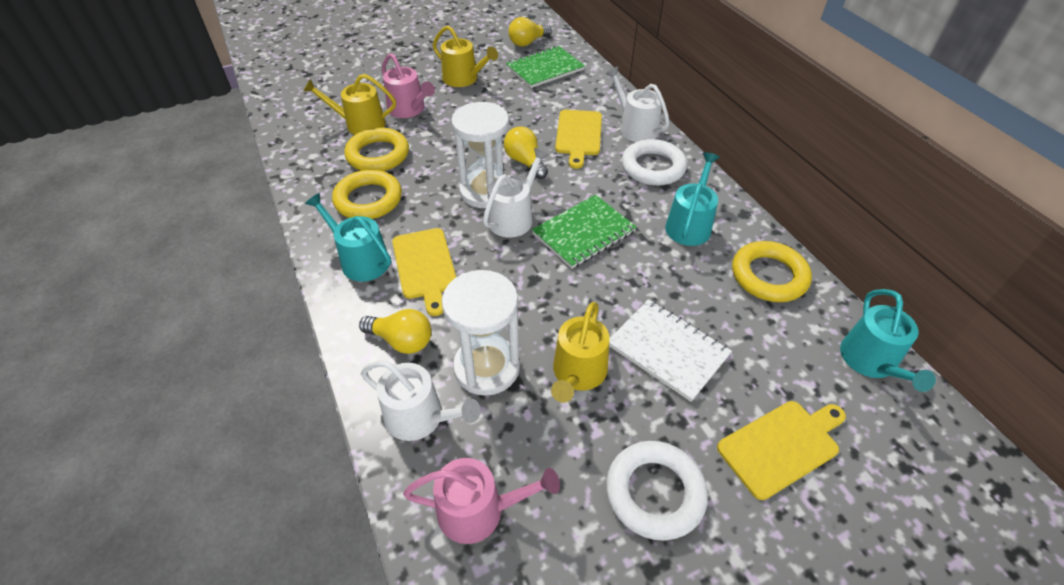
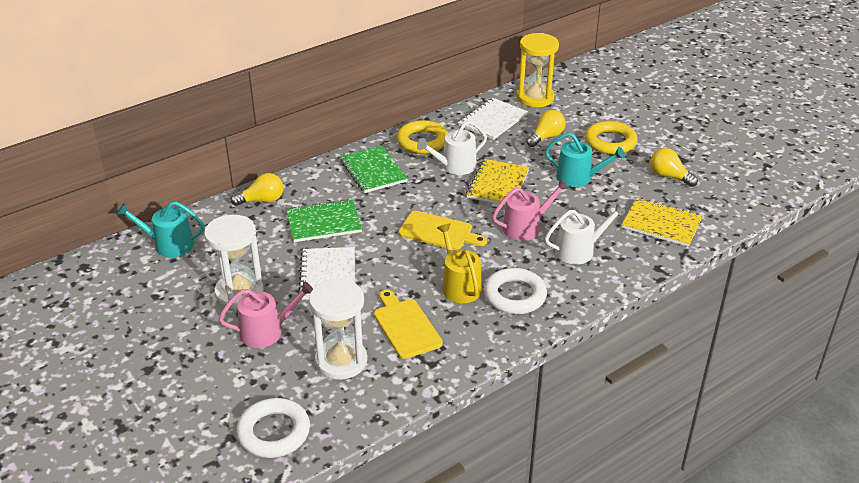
turquoise watering can: [305,193,391,282] [665,152,719,246] [840,289,936,392] = 3 -> [116,201,205,257] [545,133,625,187] = 2
white notebook: [609,299,732,402] = 1 -> [298,247,355,300] [458,98,528,140] = 2
white watering can: [361,360,480,441] [483,148,549,237] [606,66,670,142] = 3 -> [417,121,487,175] [545,203,626,264] = 2
yellow cutting board: [392,228,456,316] [555,110,602,169] [717,401,846,500] = 3 -> [374,290,443,359] [398,211,487,250] = 2
yellow hourglass: none = 0 -> [517,33,559,107] = 1
yellow notebook: none = 0 -> [466,159,529,205] [622,198,703,247] = 2
yellow ring: [332,170,402,219] [344,127,409,171] [732,241,812,302] = 3 -> [397,120,448,154] [585,121,638,155] = 2
yellow watering can: [303,74,396,135] [433,26,498,87] [551,302,610,403] = 3 -> [437,223,482,303] = 1

